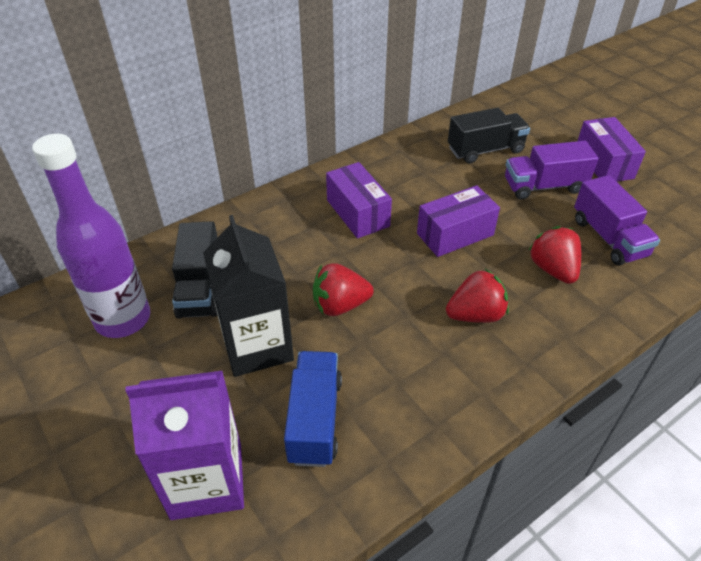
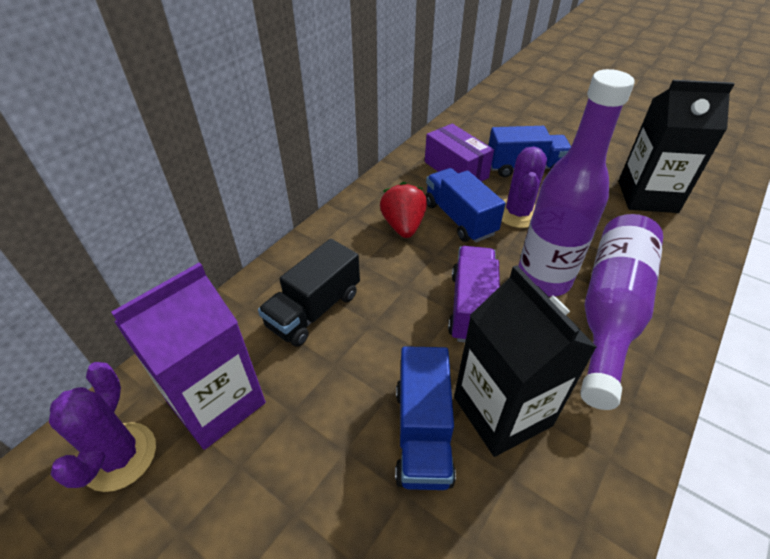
black carton: [203,215,294,377] = 1 -> [454,265,597,457] [618,80,734,213] = 2
black truck: [172,221,218,319] [448,108,530,164] = 2 -> [258,239,360,347] = 1
blue truck: [284,351,342,467] = 1 -> [395,346,456,490] [425,168,505,242] [488,126,571,177] = 3
purple bottle: [32,134,150,338] = 1 -> [518,69,635,296] [580,214,663,410] = 2
purple box: [326,162,392,238] [417,185,500,257] [578,117,646,182] = 3 -> [425,124,494,182] = 1
purple cactus: none = 0 -> [49,362,156,492] [502,147,547,228] = 2
purple truck: [505,141,598,200] [574,175,660,266] = 2 -> [448,246,500,342] = 1
red strawberry: [313,263,374,316] [446,269,509,323] [529,226,581,284] = 3 -> [380,182,427,238] = 1

